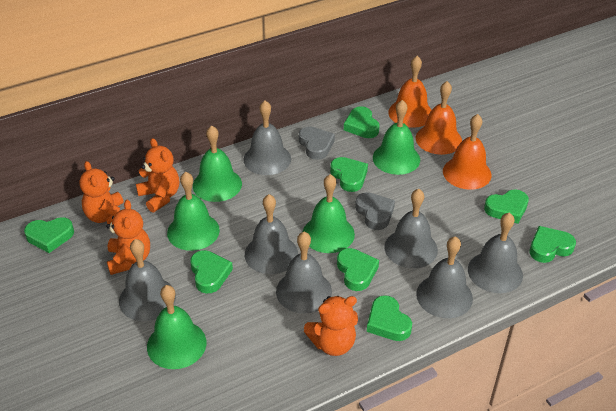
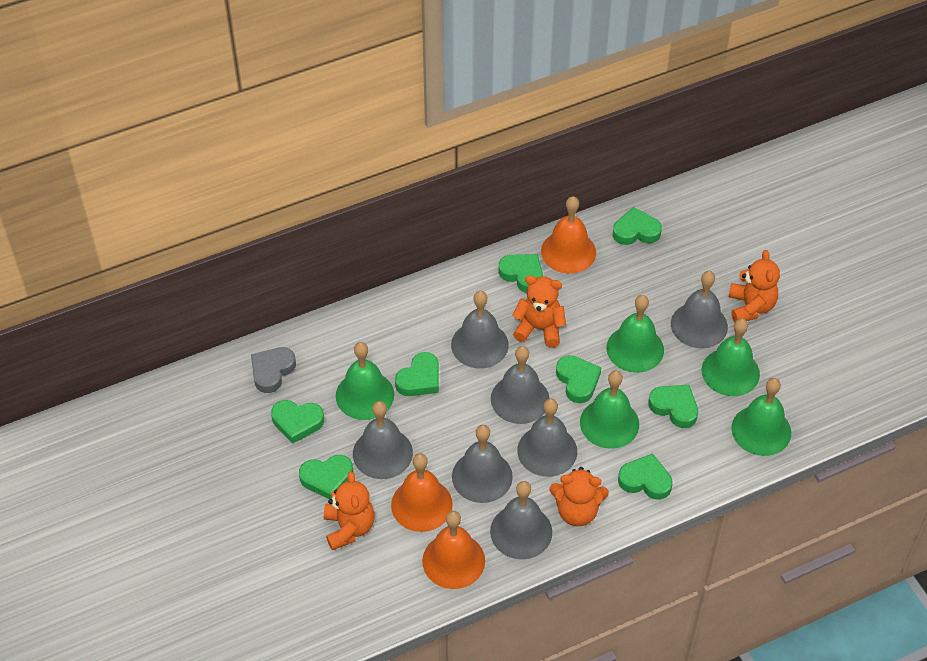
grey heart: [299,126,335,160] [355,192,395,230] = 2 -> [251,347,296,393] = 1

